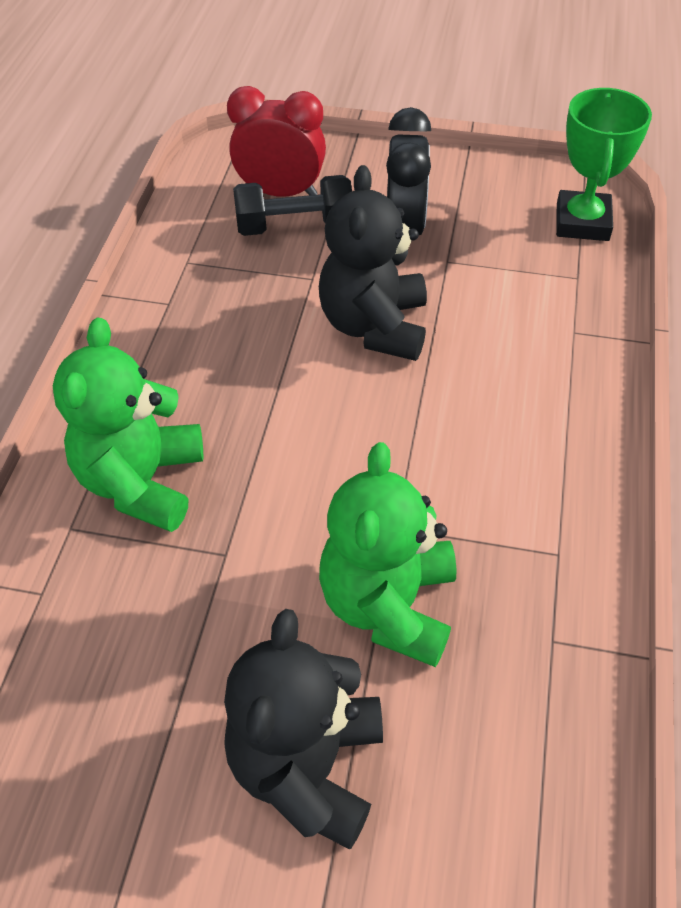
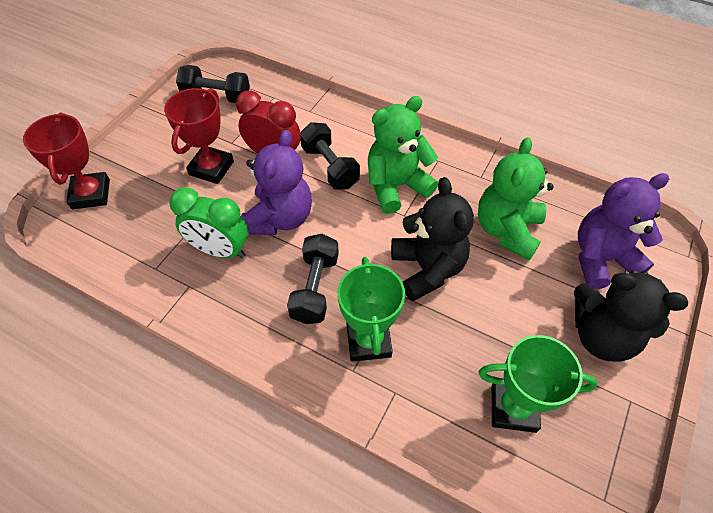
black clock: [386,107,431,235] = 1 -> none = 0
black dumbbell: [233,175,352,236] = 1 -> [176,65,250,103] [287,234,339,324] [300,122,360,190] = 3
green clock: none = 0 -> [169,187,249,258] = 1
green trophy: [556,88,652,241] = 1 -> [337,257,405,362] [478,335,598,433] = 2
purple teddy bear: none = 0 -> [241,130,312,235] [578,173,669,289] = 2
red trophy: none = 0 -> [23,112,110,209] [164,88,234,184] = 2

